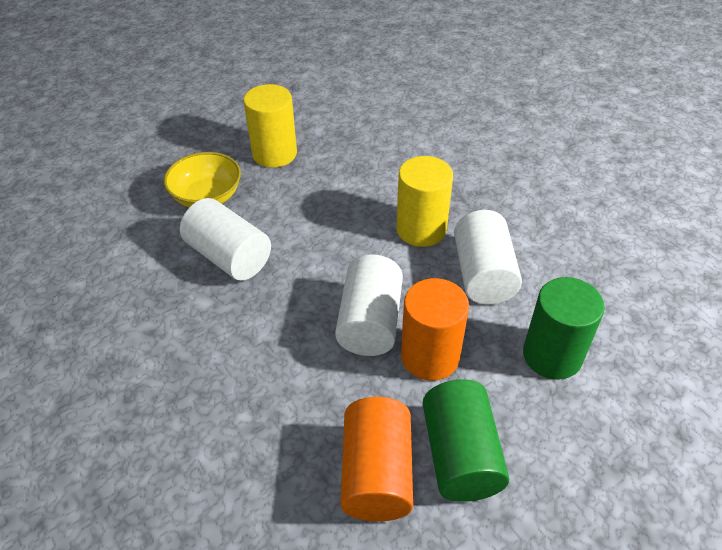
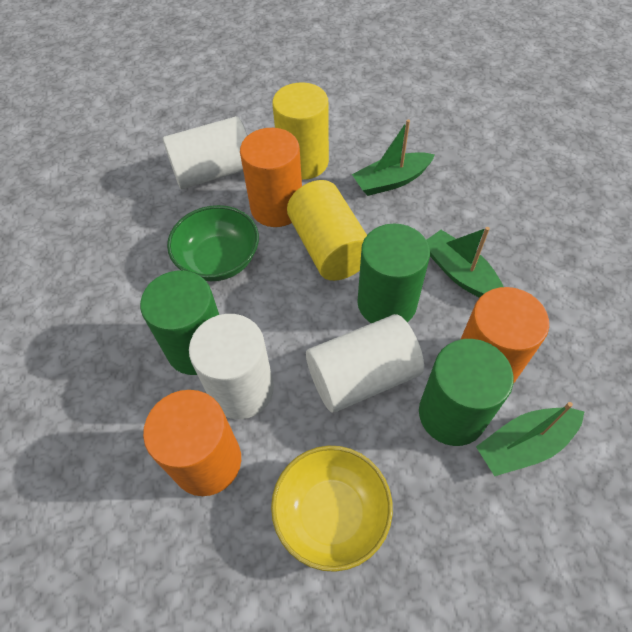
green boat: none = 0 -> [352,119,435,196] [426,227,504,298] [476,402,584,476] = 3
green bowl: none = 0 -> [167,205,259,281] = 1
green cylinder: [423,379,509,502] [523,277,605,380] = 2 -> [140,270,219,375] [357,224,430,323] [419,339,514,446] = 3
orange cylinder: [341,397,413,522] [401,278,469,381] = 2 -> [143,390,241,496] [240,128,302,227] [460,287,549,384] = 3

